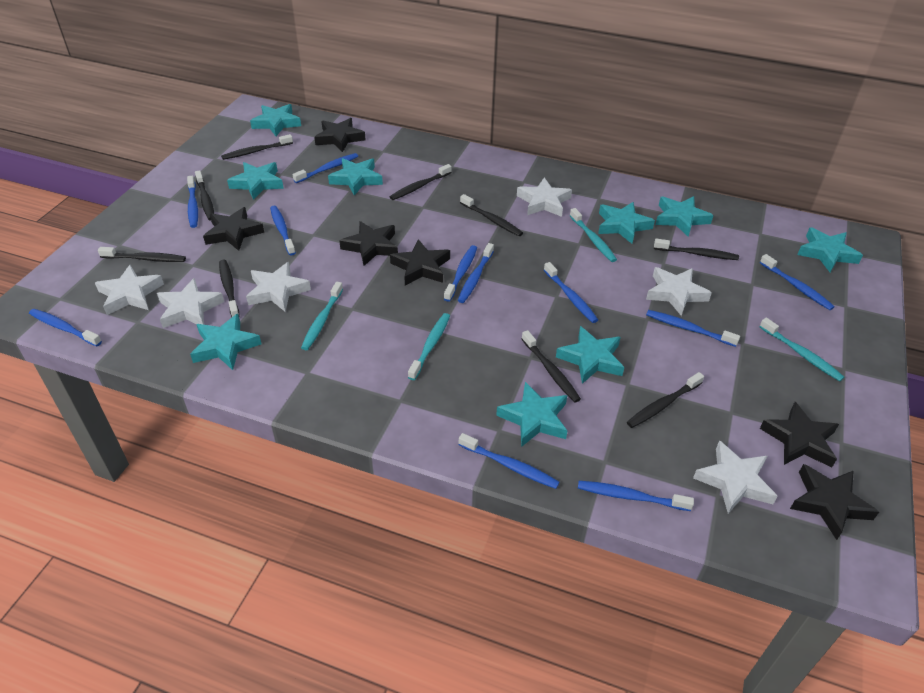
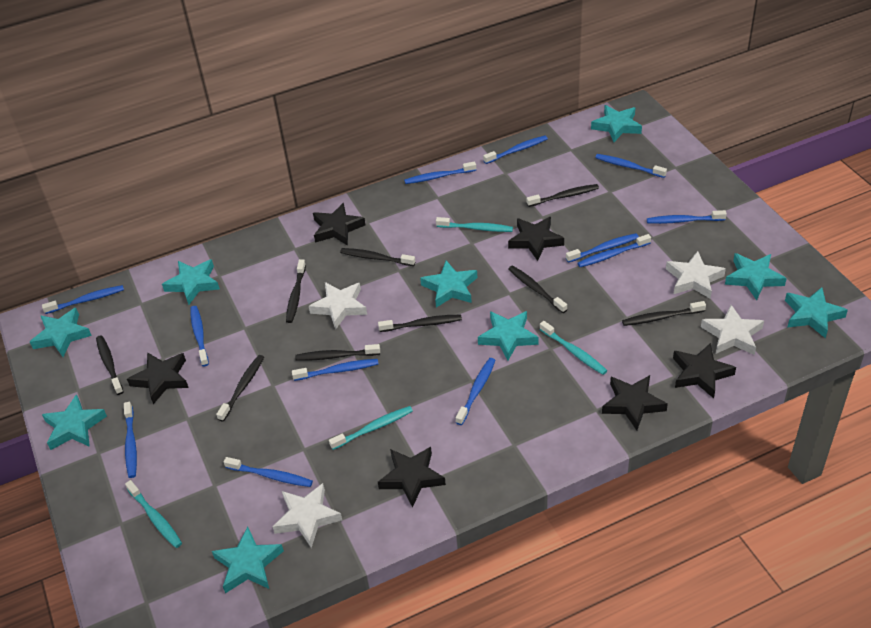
blue toothbrush: [29,309,102,346] [187,176,198,228] [270,206,296,255] [293,153,358,183] [444,245,477,302] [458,243,494,303] [459,433,560,489] [544,262,598,323] [578,481,694,511] [646,310,740,347] [760,254,835,310] = 11 -> [42,285,124,314] [124,402,137,478] [190,306,209,366] [224,457,313,487] [292,359,378,381] [404,161,476,184] [456,358,496,425] [483,136,548,164] [566,233,639,263] [577,234,651,267] [595,154,667,178] [647,210,727,224] = 12
white star: [95,265,164,315] [157,278,224,328] [246,262,311,312] [517,178,572,217] [646,267,712,316] [693,441,778,514] = 6 -> [273,483,342,548] [309,282,367,330] [666,251,726,299] [701,305,764,355] = 4

